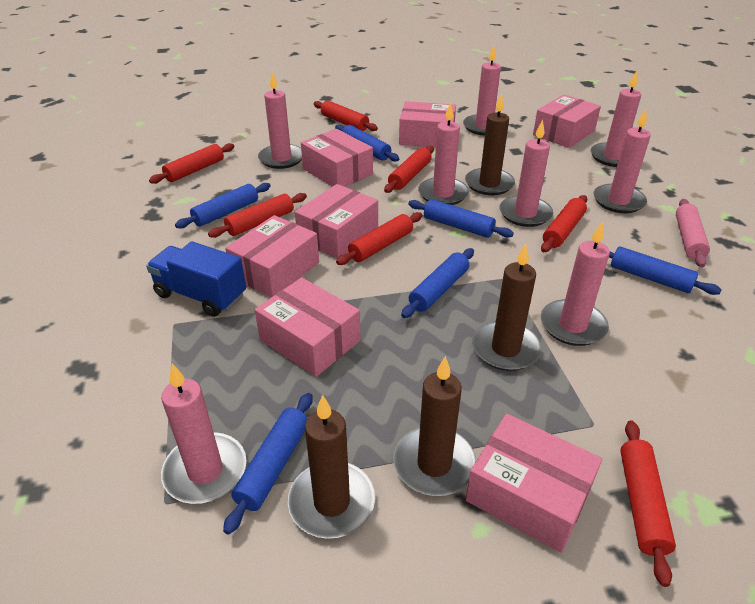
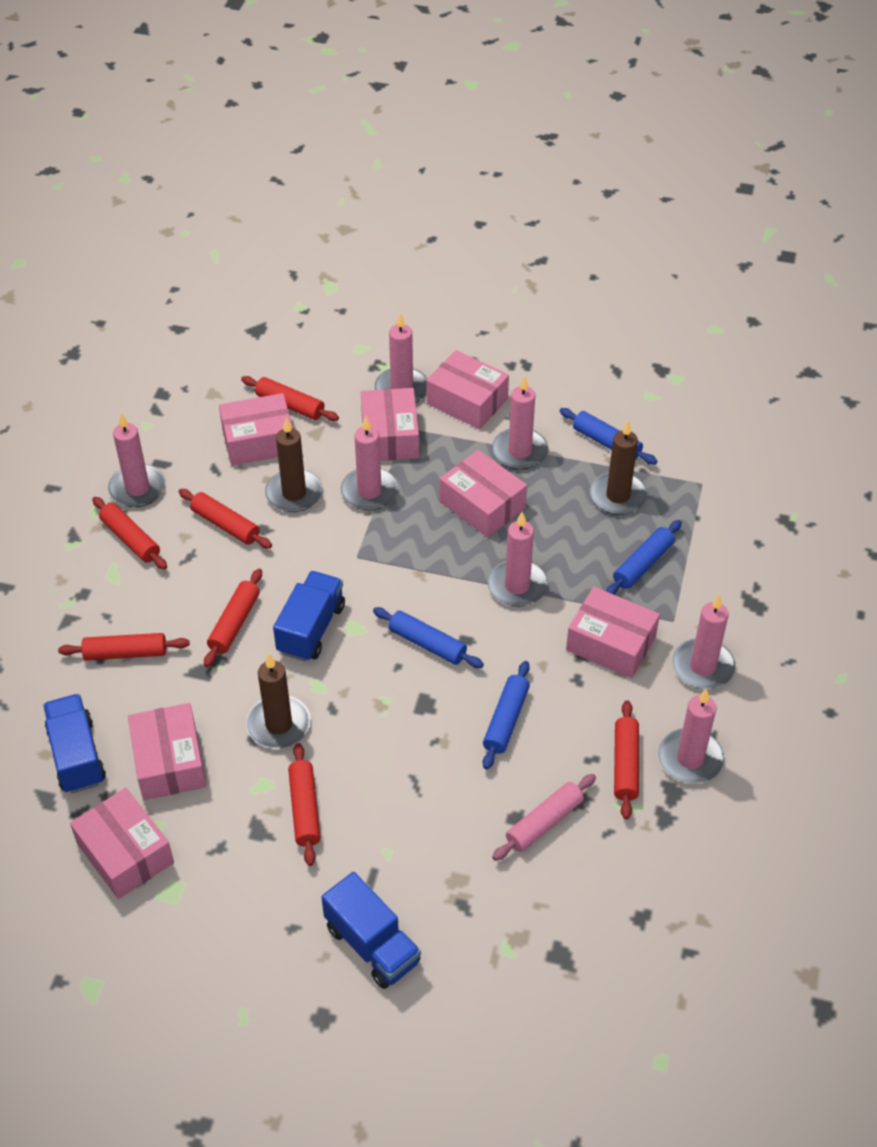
blue rolling pin: [175,183,270,229] [223,393,313,534] [335,125,399,162] [401,248,474,318] [408,199,514,238] [609,246,721,295] = 6 -> [373,607,484,668] [483,661,530,769] [560,408,657,465] [606,520,682,595] = 4
blue truck: [146,241,246,317] = 1 -> [43,694,106,793] [273,571,345,662] [321,872,421,989] = 3
brown candle: [288,395,375,539] [393,356,476,496] [465,93,515,195] [472,244,542,371] = 4 -> [246,654,311,749] [265,418,323,512] [590,421,648,515] = 3
pink candle: [161,363,247,504] [258,72,302,169] [418,102,469,205] [463,46,501,136] [499,120,553,227] [541,222,610,346] [591,71,641,167] [594,109,651,213] = 8 -> [108,413,166,507] [341,416,398,510] [375,313,427,403] [487,512,548,607] [492,375,548,470] [658,688,724,783] [672,594,736,689] = 7

